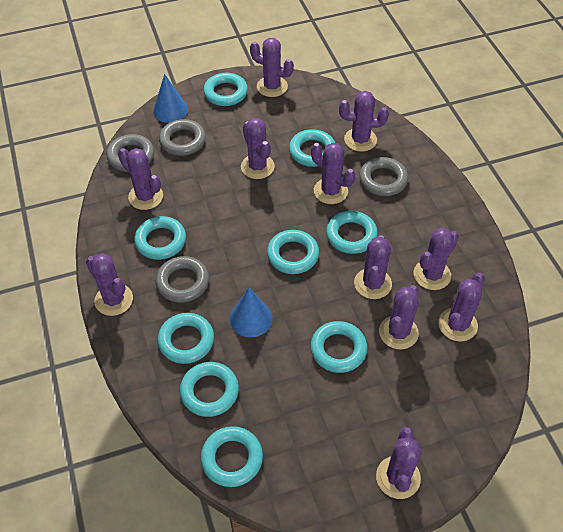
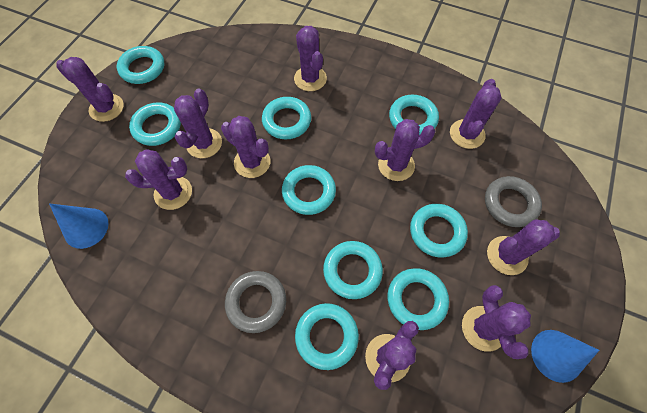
grey ring: [106,134,154,172] [155,256,209,303] [159,119,206,156] [359,157,408,196] = 4 -> [225,271,286,333] [485,176,542,227] = 2
purple cactus: [86,253,133,316] [118,148,163,210] [241,118,275,179] [250,38,294,97] [311,143,355,204] [339,91,389,152] [354,235,392,299] [376,427,422,499] [379,285,419,349] [414,228,459,290] [438,272,485,342] = 11 -> [57,57,124,122] [125,149,192,210] [174,88,222,158] [221,116,270,178] [294,26,327,91] [365,321,419,390] [375,119,435,181] [450,79,502,149] [462,285,531,359] [487,219,560,275] = 10

